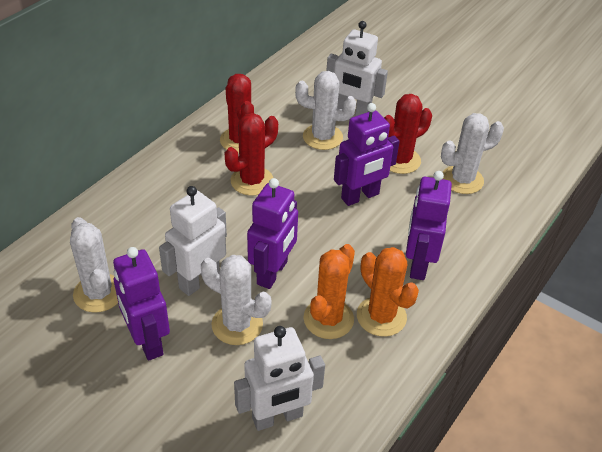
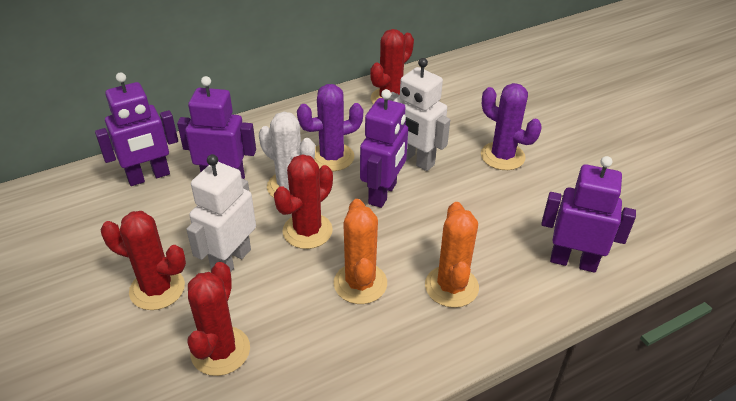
purple cactus: none = 0 -> [297,84,363,171] [481,83,542,170] = 2
red cactus: [220,74,254,153] [225,113,278,196] [384,94,432,174] = 3 -> [101,211,186,310] [187,262,250,376] [274,154,333,249] [370,29,414,104] = 4
white cactus: [70,217,118,312] [201,255,271,345] [295,71,356,150] [441,113,504,194] = 4 -> [259,112,315,198] = 1
white robot: [159,186,227,296] [234,326,325,431] [326,21,388,116] = 3 -> [186,154,256,272] [388,58,450,171] = 2

